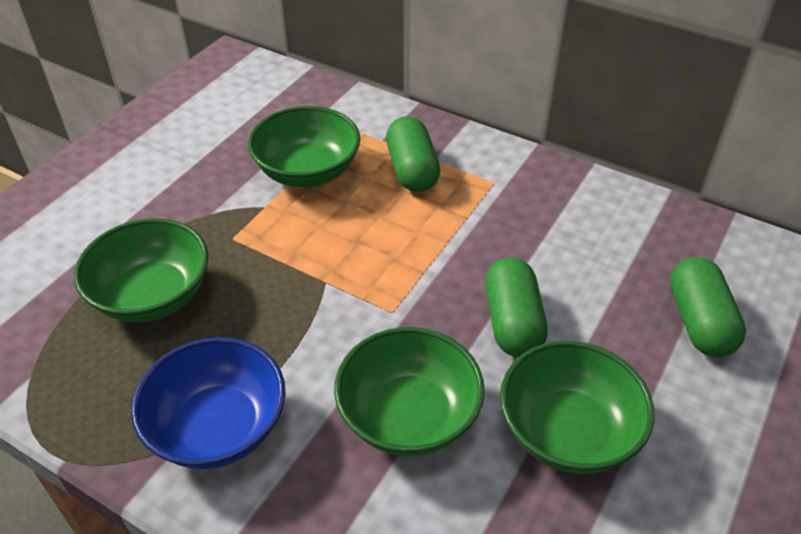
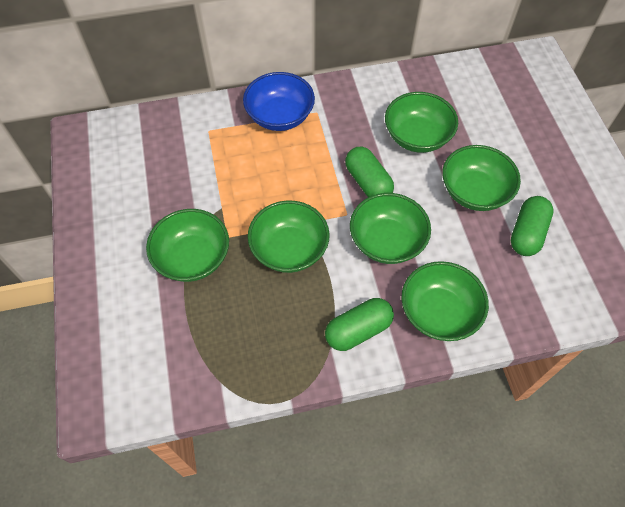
green bowl: [74,218,209,322] [248,106,361,187] [334,327,485,456] [500,341,655,474] = 4 -> [146,209,229,282] [248,200,330,273] [350,193,431,264] [385,92,458,153] [401,261,489,341] [442,145,521,211] = 6

